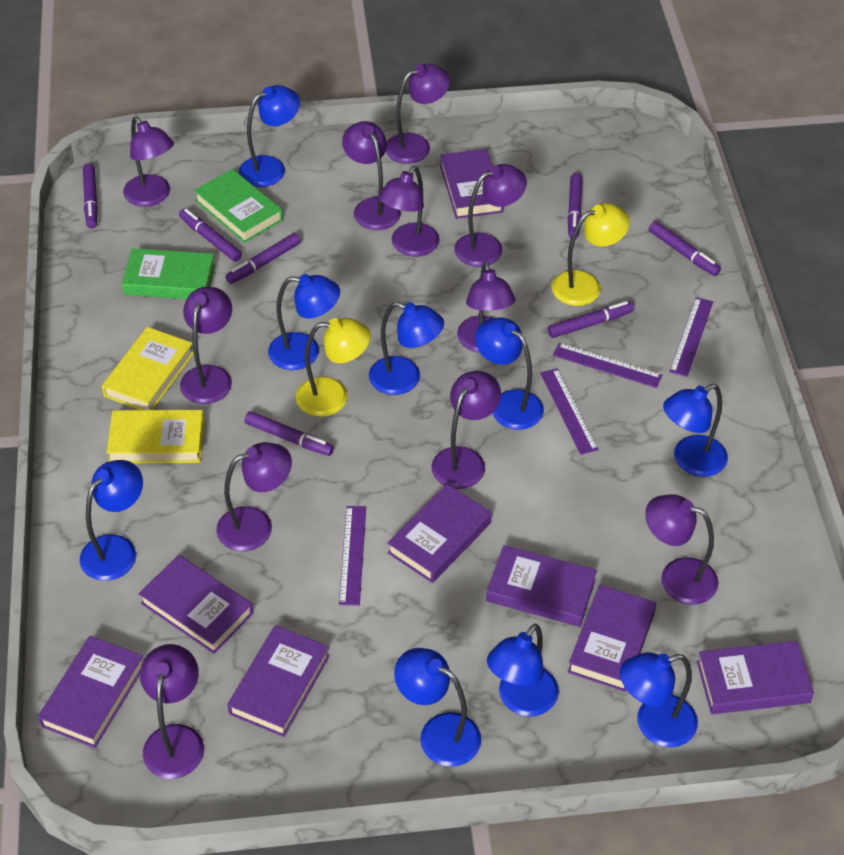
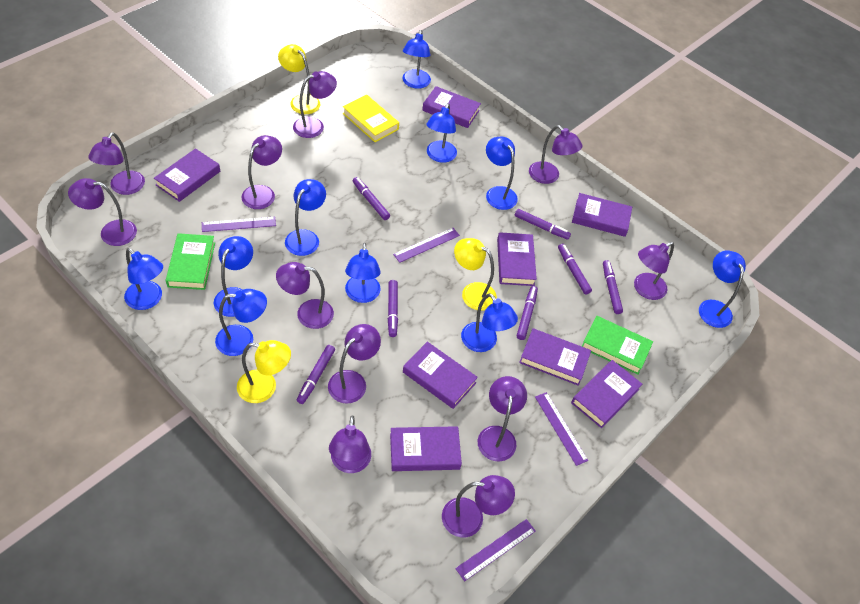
blue lamp: [79,460,143,581] [239,85,300,187] [268,274,340,370] [369,302,444,395] [394,648,481,767] [475,317,544,430] [487,624,559,716] [620,652,698,748] [663,384,728,477] = 9 -> [124,248,163,310] [214,236,253,317] [215,289,267,356] [285,179,326,256] [345,243,381,303] [403,30,431,89] [426,103,457,163] [461,293,518,352] [486,137,518,210] [699,250,746,328] = 10
yellow book: [102,327,194,410] [106,410,204,463] = 2 -> [343,94,399,142] = 1
yellow lamp: [296,318,371,417] [552,203,630,306] = 2 -> [237,340,291,403] [278,44,320,114] [454,238,497,310] = 3

